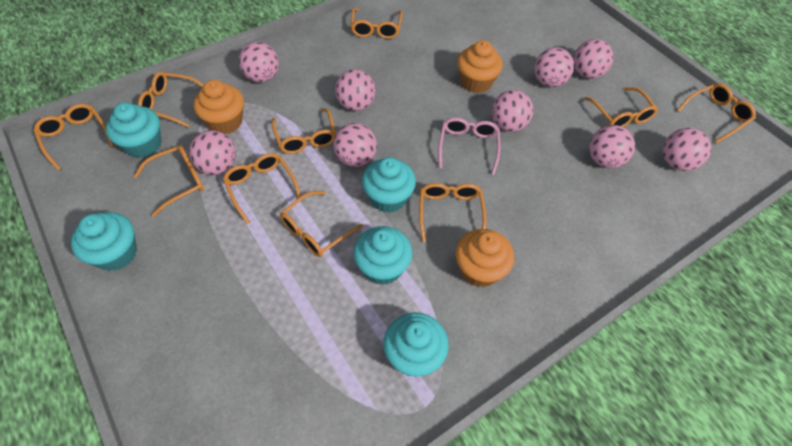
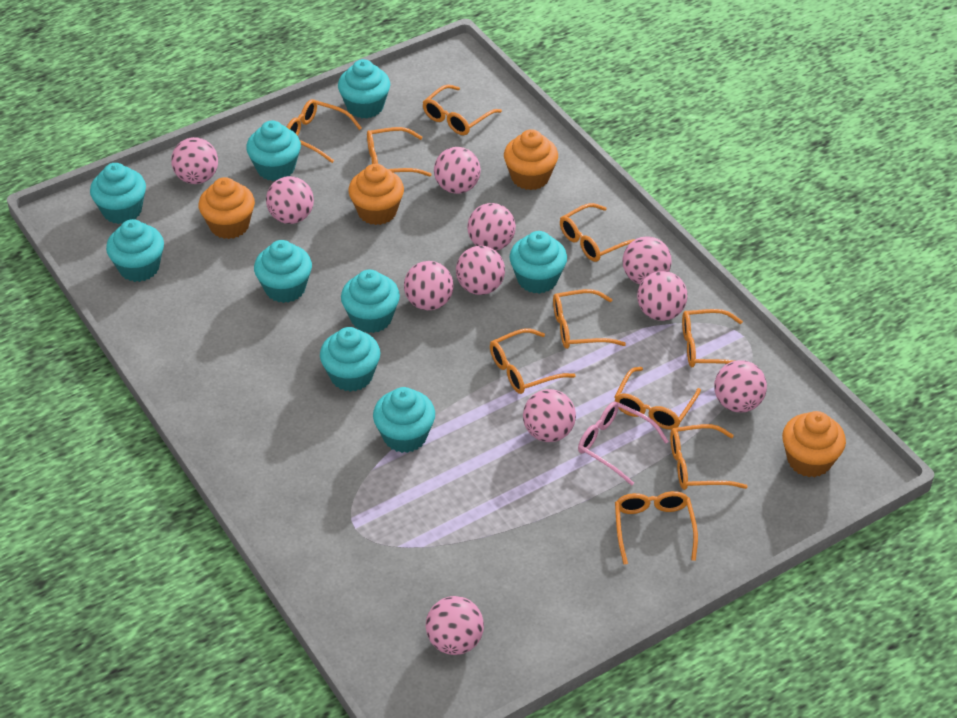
orange cupcake: [193,80,244,134] [456,229,514,287] [457,40,503,93] = 3 -> [199,177,255,239] [348,164,404,225] [504,129,558,190] [782,411,846,477] = 4
pink ball: [189,130,236,175] [239,42,279,83] [333,123,377,167] [335,69,376,111] [492,90,533,132] [534,47,574,87] [573,39,614,79] [589,125,635,168] [663,128,711,171] = 9 -> [171,137,218,184] [266,176,314,224] [404,261,454,310] [426,596,484,655] [434,147,481,194] [456,246,505,295] [467,203,516,251] [523,389,576,442] [623,237,672,284] [637,271,687,321] [714,360,767,413] = 11
turquoise cupcake: [71,212,137,271] [106,102,161,158] [353,226,412,285] [362,157,416,213] [383,312,449,377] = 5 -> [90,163,146,224] [106,219,164,282] [246,121,301,181] [254,240,312,303] [320,327,380,392] [338,59,390,119] [341,270,400,333] [373,387,435,453] [510,231,567,294] = 9

